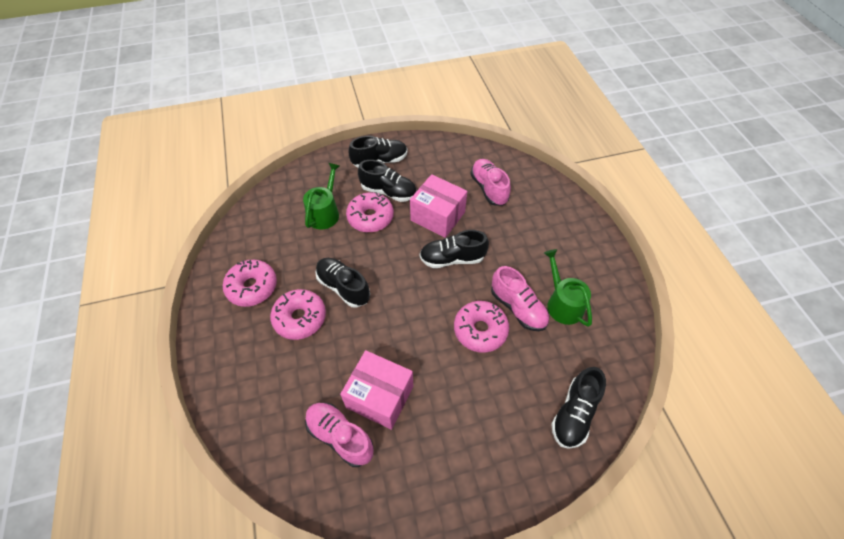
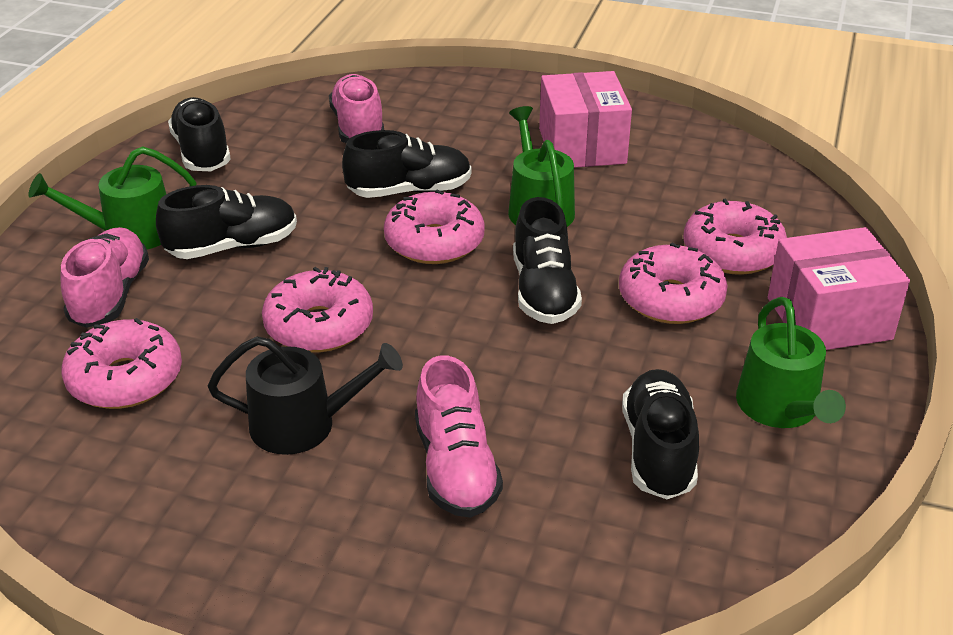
black watering can: none = 0 -> [208,336,403,455] = 1
green watering can: [303,163,340,229] [544,249,592,327] = 2 -> [28,146,196,250] [508,106,575,227] [736,297,846,428] = 3
pink donut: [223,260,277,307] [270,289,326,340] [346,192,394,232] [454,301,509,353] = 4 -> [61,318,182,409] [262,267,373,353] [384,190,485,264] [619,243,728,324] [683,199,787,275] = 5

